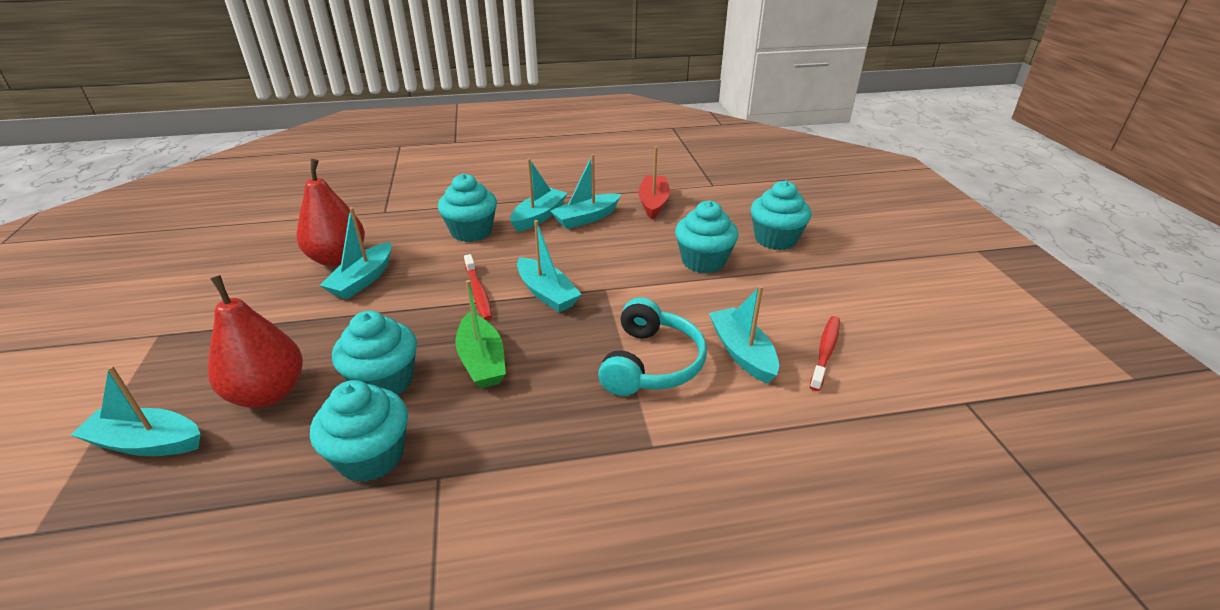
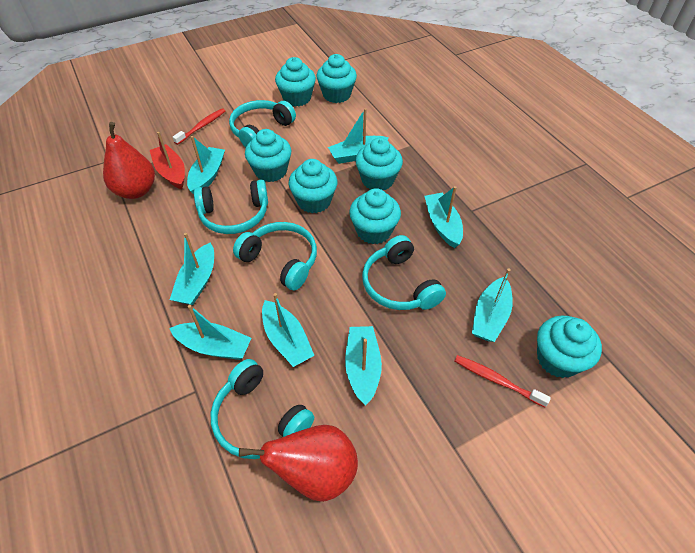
green boat: [455,280,506,388] = 1 -> none = 0
turquoise boat: [71,366,201,456] [320,207,392,299] [510,158,568,232] [517,220,582,312] [550,154,621,229] [709,286,779,384] = 6 -> [169,305,251,360] [170,233,214,305] [187,136,225,194] [262,293,315,367] [328,108,389,164] [345,326,382,405] [425,186,463,248] [472,268,513,342] = 8
turquoise cupcake: [310,380,408,482] [332,310,417,395] [438,173,497,242] [675,200,738,274] [750,180,811,250] = 5 -> [245,129,291,182] [275,57,316,107] [288,159,337,213] [316,54,357,103] [349,188,401,244] [355,138,403,190] [537,316,602,378] = 7
turquoise headphones: [598,297,707,396] = 1 -> [194,179,268,234] [211,359,314,459] [229,100,296,147] [233,222,317,290] [362,235,446,310] = 5

